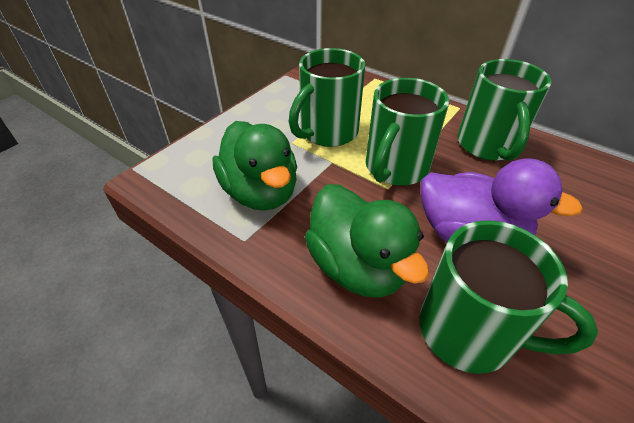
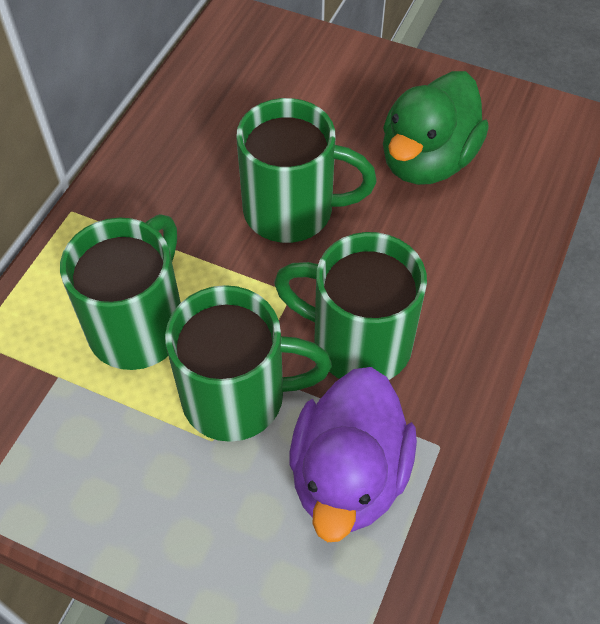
green duck: [213,121,297,211] [305,184,429,298] = 2 -> [383,71,489,185] = 1

